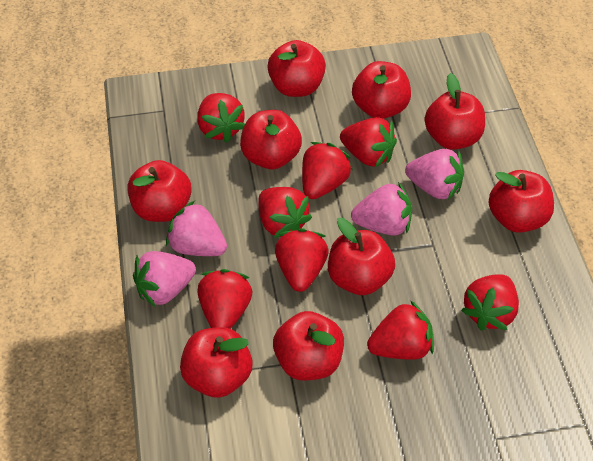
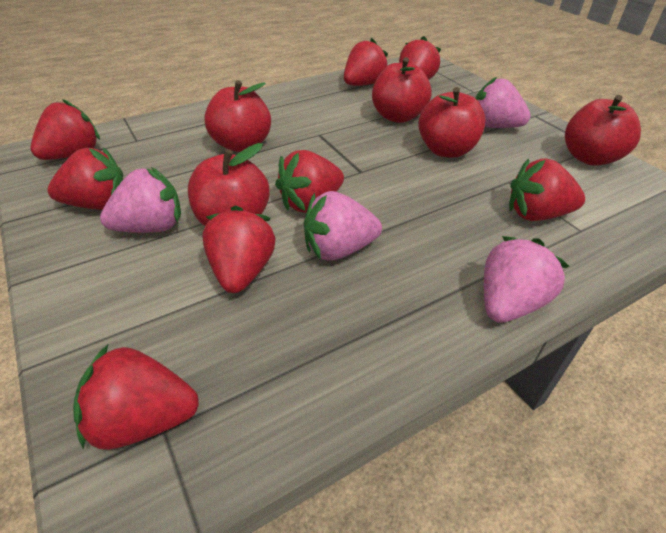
red apple: [127,160,192,222] [180,327,253,398] [240,110,302,169] [267,40,326,97] [273,311,344,380] [328,218,395,295] [352,61,411,119] [425,73,485,150] [489,170,554,233] = 9 -> [188,143,270,226] [204,80,271,152] [372,57,432,123] [418,87,486,158] [565,95,641,166] = 5

